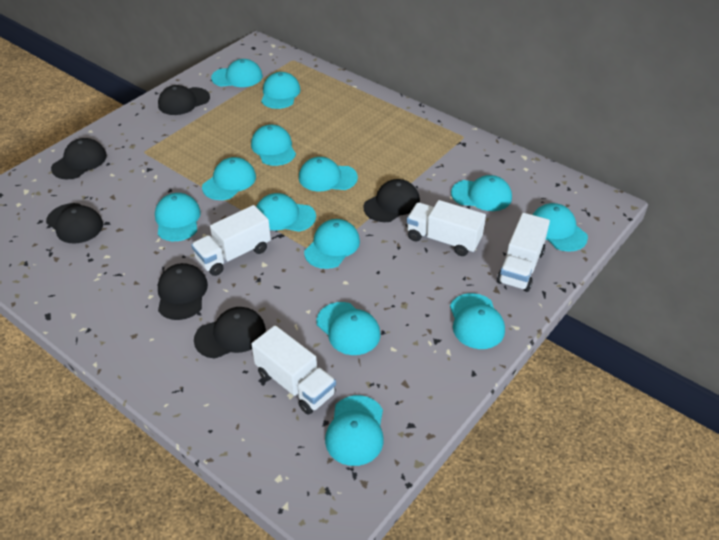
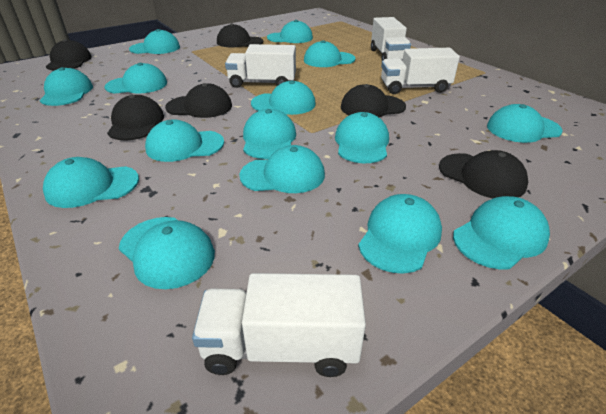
turquoise cap: [155,193,201,241] [202,157,256,200] [211,59,263,87] [251,125,296,166] [256,193,316,232] [261,72,300,109] [299,157,358,191] [304,219,360,269] [316,302,381,355] [325,395,384,466] [450,293,505,349] [451,175,512,211] [533,203,588,252] = 13 -> [40,67,93,106] [43,157,139,208] [105,63,167,94] [119,217,215,289] [129,29,180,54] [145,120,224,162] [239,145,325,193] [243,109,296,159] [251,80,316,115] [267,20,313,43] [304,40,356,67] [335,112,389,163] [358,194,442,274] [453,196,550,269] [487,104,562,143] = 15

